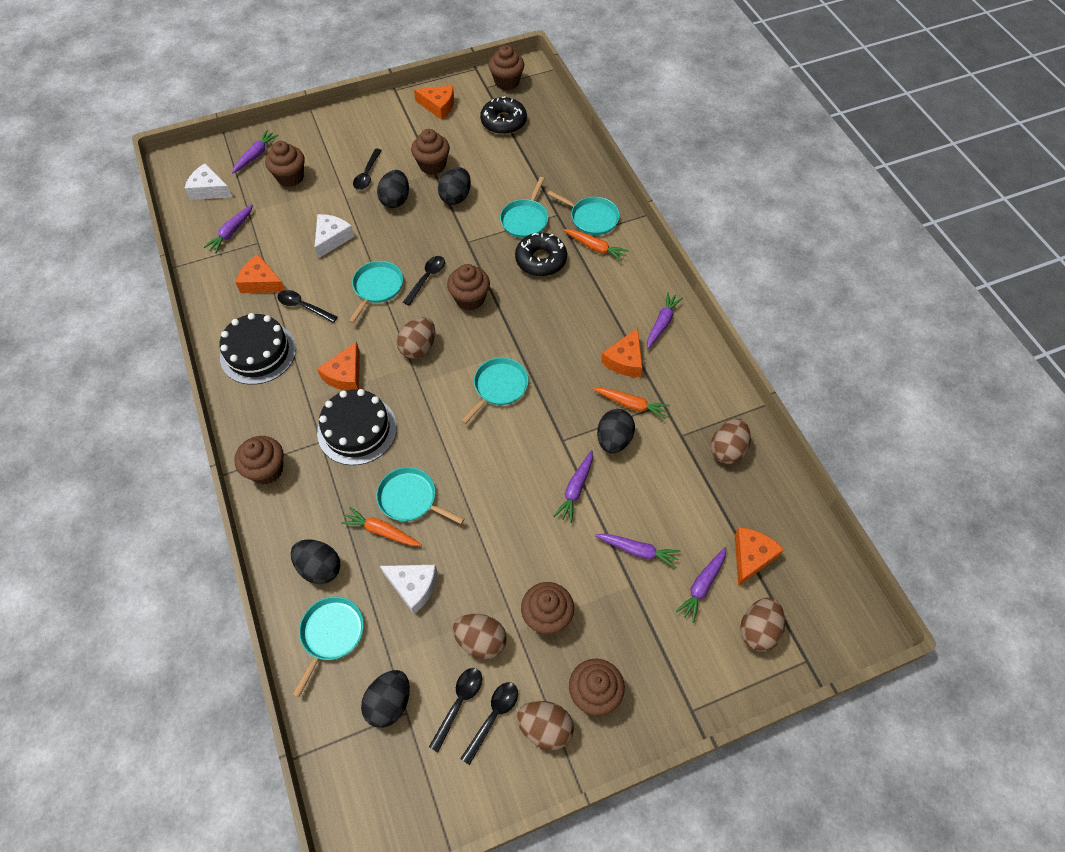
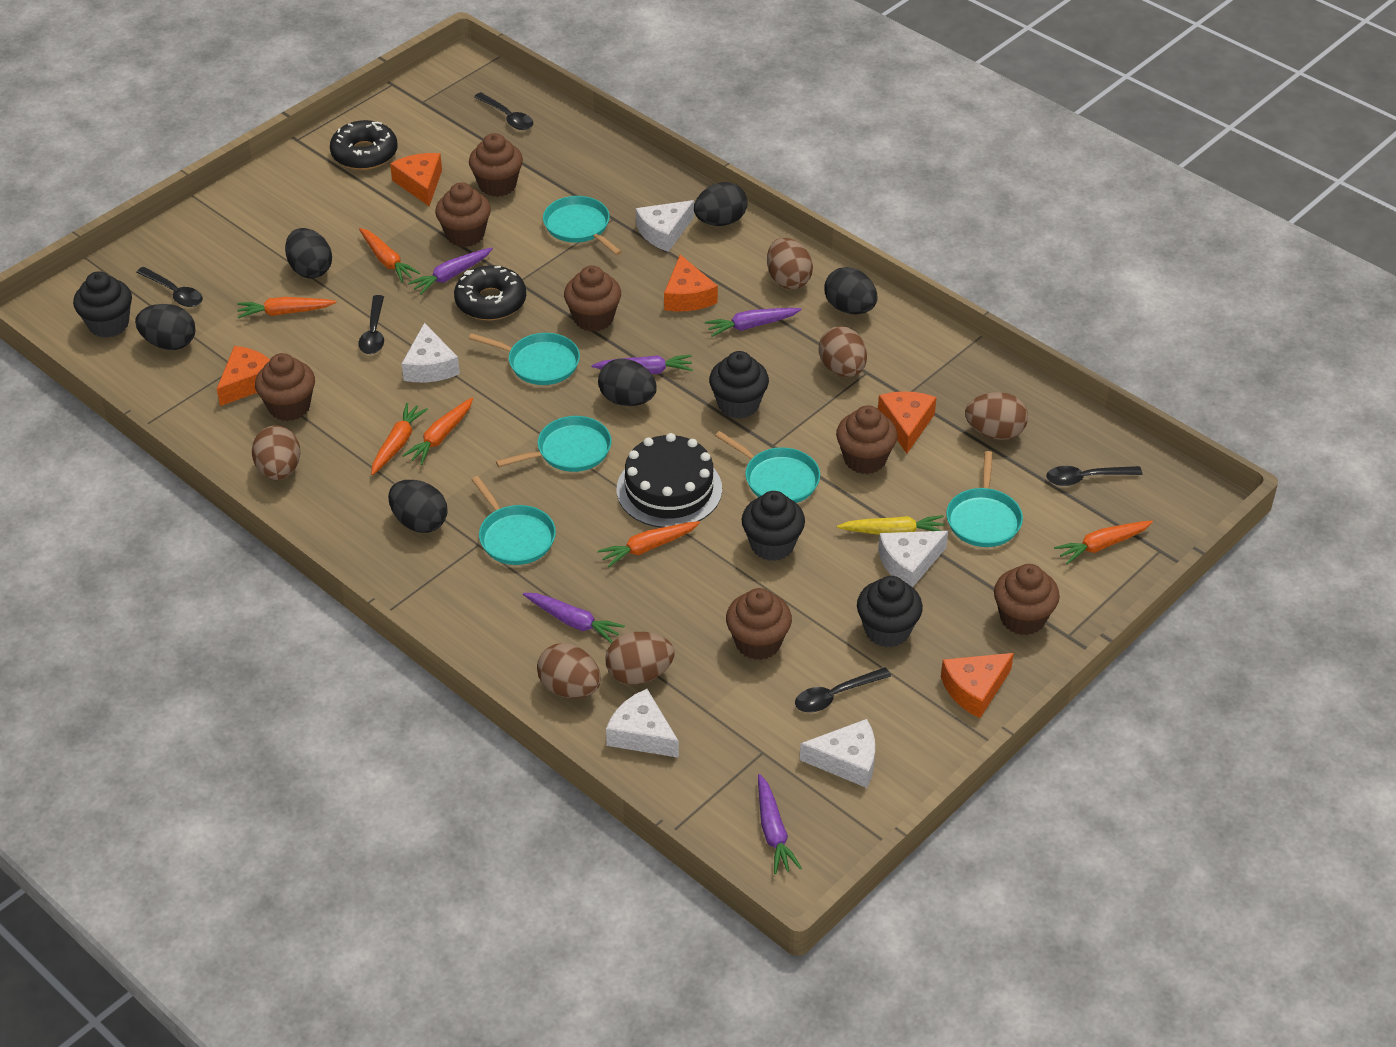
black cake: [220,313,296,385] [317,389,397,465] = 2 -> [617,433,722,528] = 1
black cupcake: none = 0 -> [73,271,132,338] [709,351,769,419] [742,491,805,561] [857,576,923,647] = 4
black egg: [291,539,341,584] [361,670,410,728] [377,170,409,208] [438,167,471,205] [597,409,635,454] = 5 -> [135,304,195,350] [285,228,332,278] [388,480,447,533] [598,359,657,406] [694,182,748,226] [824,267,878,314] = 6
brown egg: [397,317,435,359] [453,614,507,659] [517,701,574,750] [711,419,751,464] [740,597,785,652] = 5 -> [252,426,300,480] [537,643,601,698] [605,632,674,685] [767,238,813,289] [819,326,867,377] [965,392,1028,440] = 6
orange carrot: [341,507,422,546] [563,229,629,262] [593,388,670,420] = 3 -> [237,297,337,318] [359,228,420,282] [371,403,428,475] [402,398,473,465] [597,521,700,568] [1054,521,1153,564] = 6
purple carrot: [203,204,253,253] [232,130,279,173] [554,450,593,523] [595,534,681,569] [647,292,683,349] [675,547,727,623] = 6 -> [408,247,493,295] [523,593,625,643] [591,355,693,374] [705,308,802,337] [758,774,802,874] = 5
white cheese: [184,163,232,200] [314,214,354,258] [380,565,437,614] = 3 -> [402,323,460,382] [606,689,679,758] [636,200,694,252] [800,719,875,788] [878,531,948,587] = 5
yellow carrot: none = 0 -> [837,515,945,535] = 1

